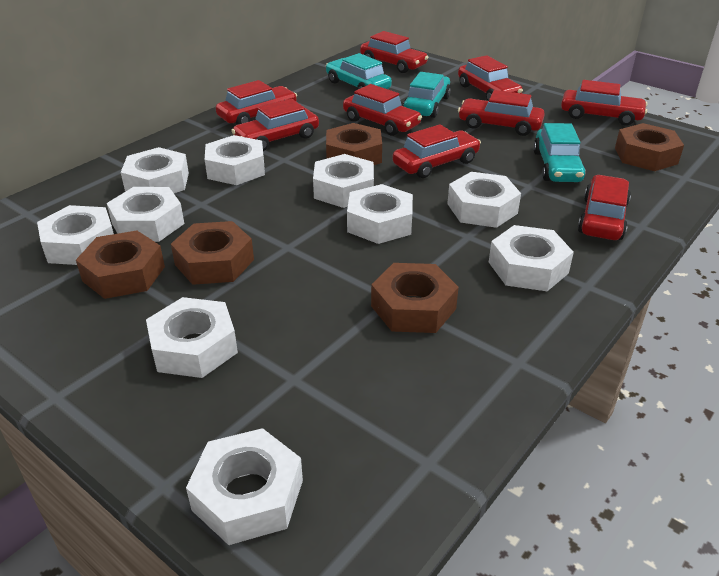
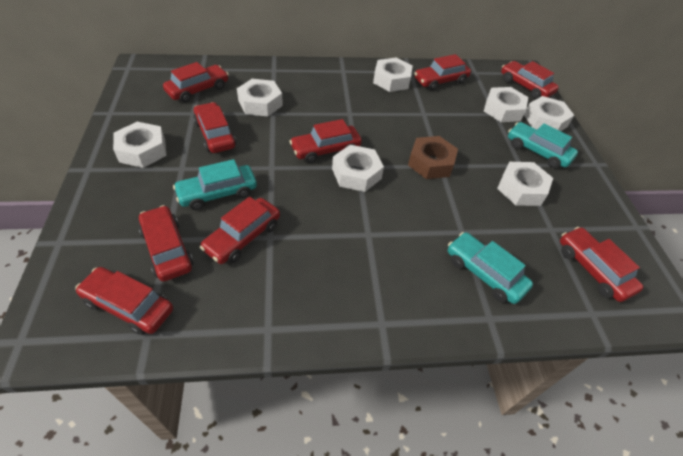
brown nut: [76,231,165,299] [171,221,254,285] [326,123,382,165] [371,263,459,333] [615,123,684,171] = 5 -> [408,136,458,179] = 1
white nut: [37,205,114,265] [107,187,184,242] [121,147,189,193] [146,297,238,378] [186,428,303,545] [205,135,265,185] [313,154,374,208] [347,184,413,244] [447,172,521,228] [489,225,574,291] = 10 -> [113,122,166,168] [237,79,283,116] [332,145,384,192] [373,58,413,92] [484,87,528,122] [497,162,553,206] [524,96,574,131] = 7

